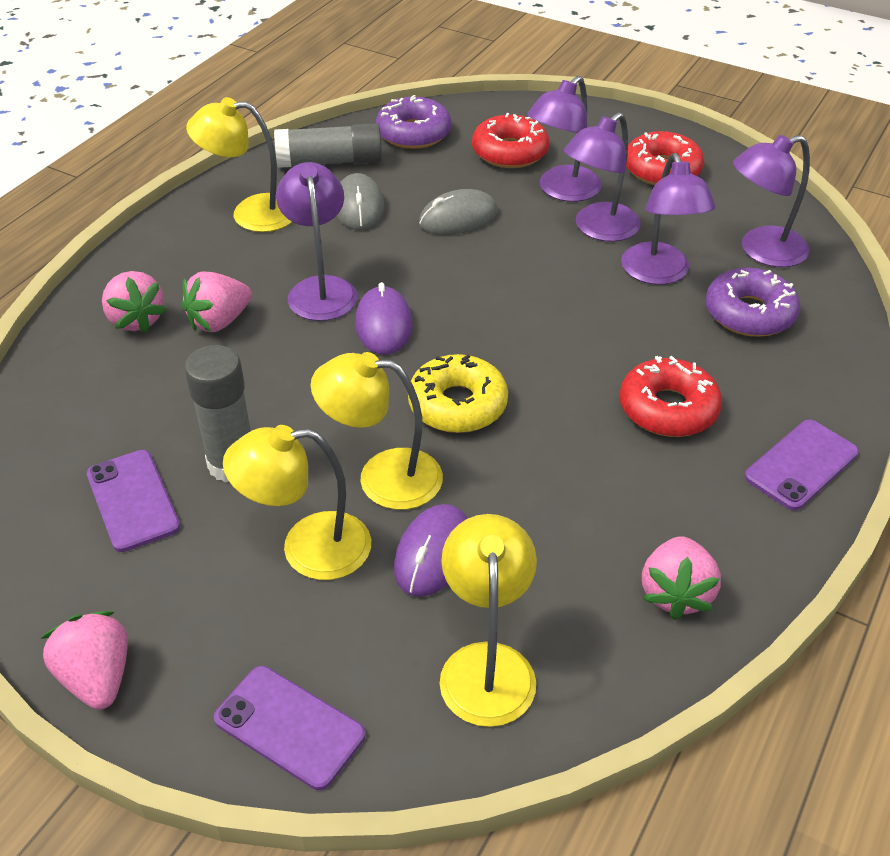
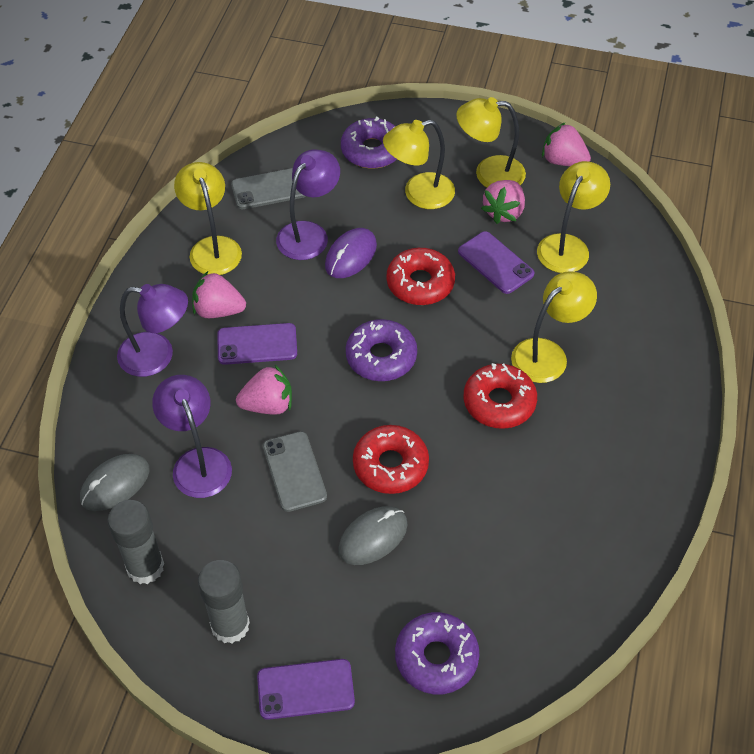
grey phone: none = 0 -> [231,168,306,209] [263,431,327,512] = 2
purple donut: [376,95,451,149] [705,268,800,337] = 2 -> [341,117,397,168] [346,319,417,381] [395,612,479,694] = 3
purple lamp: [276,162,357,321] [527,76,602,202] [564,112,641,242] [621,153,716,285] [733,135,810,267] = 5 -> [117,284,188,377] [152,375,232,498] [276,149,340,260] = 3
purple mouse: [355,282,413,355] [394,504,468,597] = 2 -> [325,228,377,278] = 1
yellow donut: [408,354,508,433] = 1 -> none = 0
yellow lamp: [186,97,292,232] [223,425,371,580] [311,352,443,510] [440,514,537,727] = 4 -> [174,162,242,275] [383,120,455,209] [456,97,526,187] [511,271,597,383] [537,161,610,273] = 5

